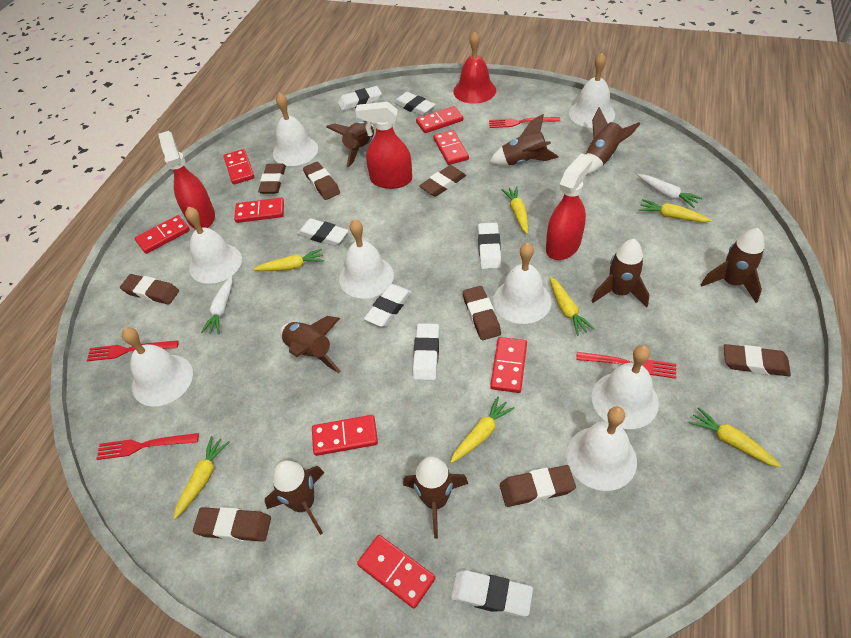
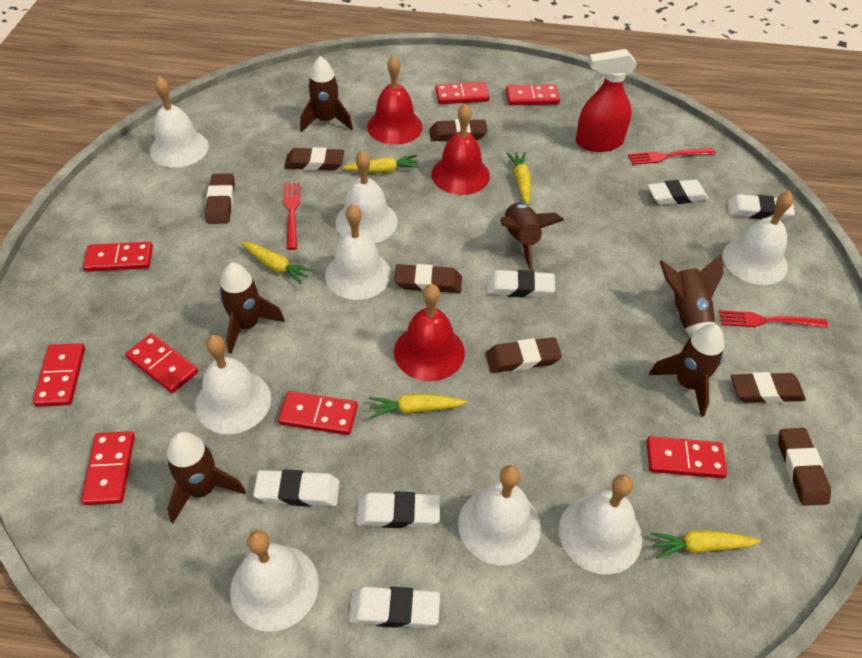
brown eraser: [120,274,179,304] [193,507,271,542] [258,164,286,194] [303,162,340,200] [419,165,466,197] [463,286,501,340] [500,465,576,507] [724,344,791,376] = 8 -> [205,174,235,224] [284,147,344,171] [394,264,462,293] [429,119,488,141] [486,337,562,373] [731,372,806,403] [778,428,831,506] = 7
brown rocket: [265,460,324,535] [280,316,341,373] [326,121,374,167] [403,457,468,539] [490,114,558,166] [585,107,640,174] [591,239,649,308] [701,228,765,303] = 8 -> [167,432,246,523] [219,262,285,354] [300,56,353,132] [500,202,564,270] [649,324,724,417] [659,254,724,337] = 6
red bell: [453,31,496,104] = 1 -> [367,56,423,145] [394,284,465,381] [431,104,490,195] = 3
red fork: [87,340,179,361] [96,433,199,460] [489,117,560,128] [576,352,676,379] = 4 -> [284,182,300,250] [628,148,716,165] [719,310,828,328] = 3
red spray bottle: [158,131,215,229] [355,102,412,189] [546,153,593,260] = 3 -> [576,49,637,152] = 1
white carrot: [201,276,233,334] [638,174,702,208] = 2 -> none = 0
white eraser: [297,218,349,246] [338,86,382,111] [364,284,412,327] [394,92,435,116] [413,323,439,380] [451,570,533,617] [478,223,501,269] = 7 -> [253,469,340,507] [348,587,440,628] [356,492,440,528] [487,270,555,298] [648,179,709,205] [727,194,795,221] = 6
yellow carrot: [173,436,230,519] [254,249,324,271] [450,397,515,463] [501,186,528,234] [550,277,595,336] [639,199,712,222] [689,407,781,467] = 7 -> [241,242,314,284] [342,155,420,173] [369,393,467,418] [507,152,531,205] [650,530,761,559] = 5

